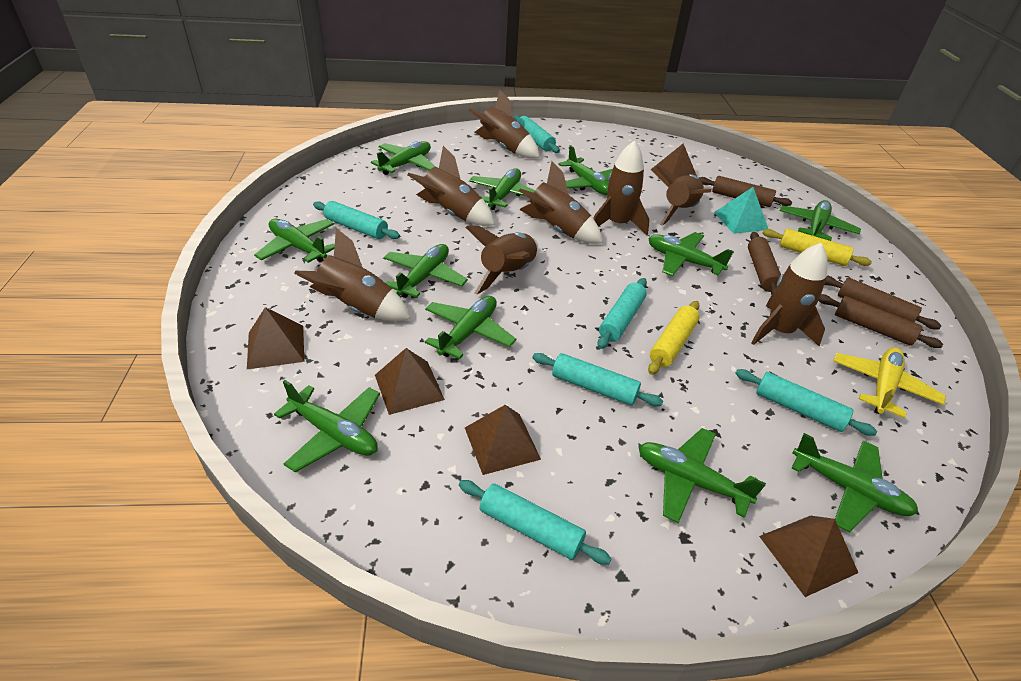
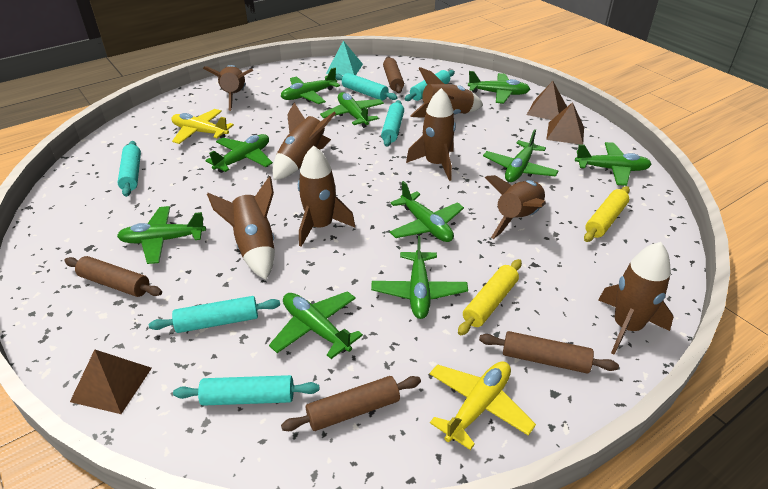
brown pyramid: [247,307,304,369] [375,348,445,415] [465,405,541,475] [651,143,697,187] [759,515,858,597] = 5 -> [70,350,152,414] [527,81,567,120] [546,102,584,145] = 3
green plane: [254,218,335,263] [274,380,380,472] [371,141,436,175] [383,244,468,298] [425,296,516,359] [469,168,535,210] [558,145,613,195] [638,428,766,523] [648,232,733,276] [779,200,861,241] [791,433,919,533] = 11 -> [117,206,206,264] [205,134,273,173] [269,291,363,359] [281,68,340,104] [320,92,384,128] [371,236,468,319] [390,181,464,242] [468,71,530,104] [483,129,558,182] [575,142,652,186] = 10
yellow plane: [833,347,946,418] = 1 -> [171,109,234,144] [430,361,536,450] = 2

